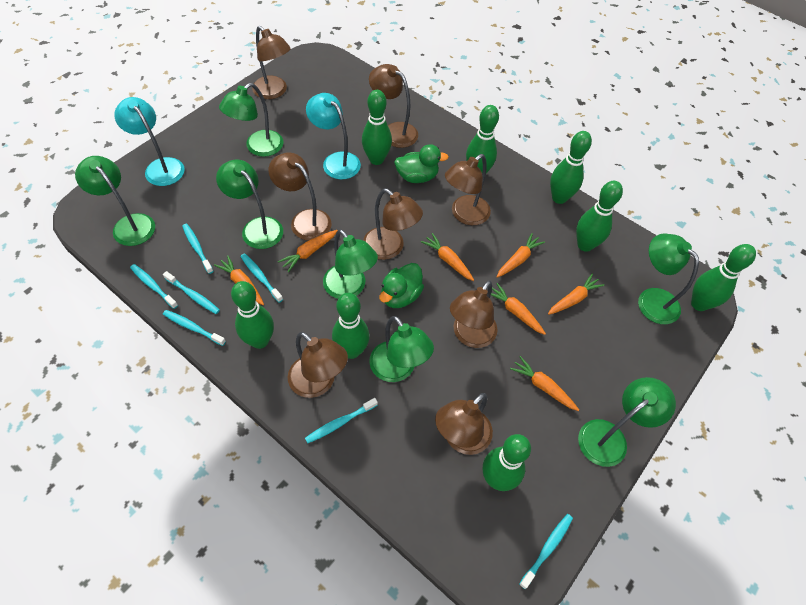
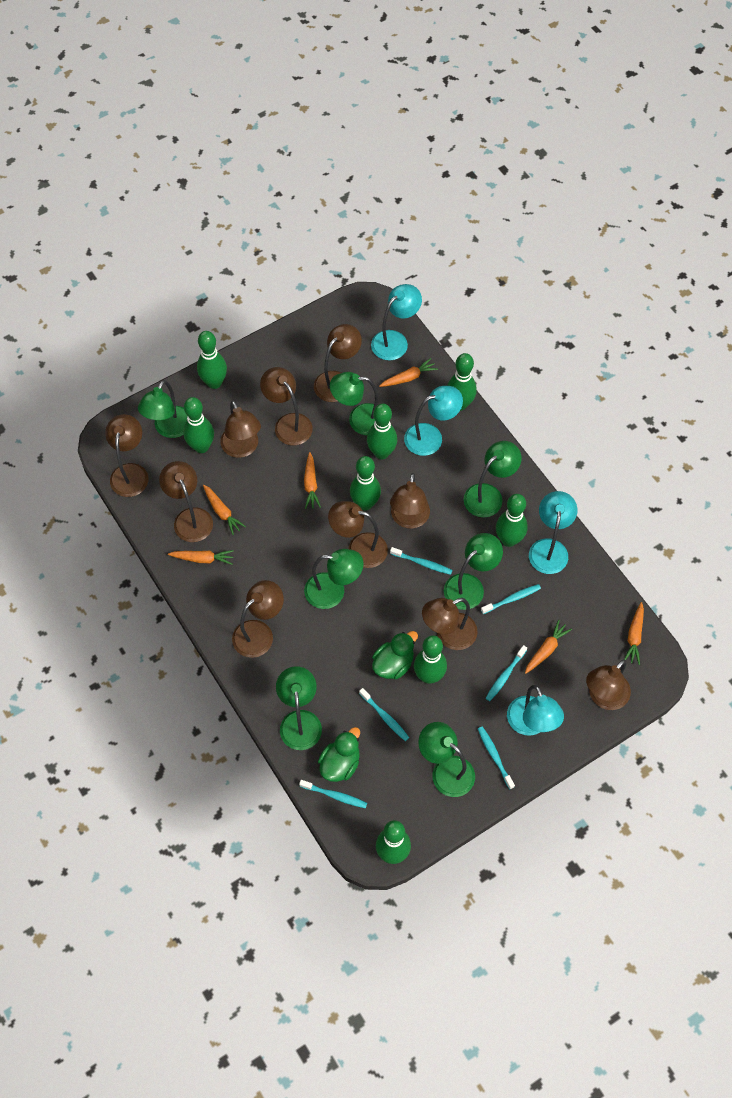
brown lamp: [252,26,291,99] [268,152,332,240] [288,332,348,398] [363,188,423,260] [369,64,418,148] [435,393,493,455] [445,154,491,225] [450,280,498,348] = 8 -> [105,414,149,497] [159,461,213,542] [220,400,261,458] [232,580,284,658] [260,367,313,445] [314,324,362,402] [328,501,388,568] [390,473,430,528] [422,598,478,650] [586,659,631,710] = 10
orange carrot: [214,255,264,305] [278,230,338,272] [421,233,474,281] [491,283,546,335] [497,233,545,278] [510,356,579,411] [548,274,604,315] = 7 -> [168,550,234,565] [203,485,246,535] [304,452,321,509] [380,358,438,387] [525,620,572,674] [624,602,644,665] = 6
turquoise lamp: [114,97,185,186] [306,93,361,180] = 2 -> [371,284,422,360] [404,386,463,456] [507,685,564,736] [529,491,577,574] = 4
turquoise toothbrush: [130,264,178,309] [163,271,220,314] [163,310,226,346] [182,224,214,274] [240,253,283,303] [305,398,378,443] [519,514,573,589] = 7 -> [299,780,367,808] [359,688,409,741] [390,547,453,575] [478,726,515,789] [481,584,541,614] [486,645,527,701] = 6

